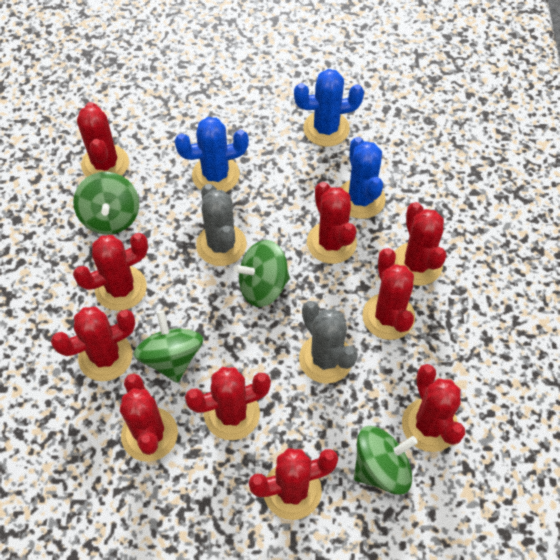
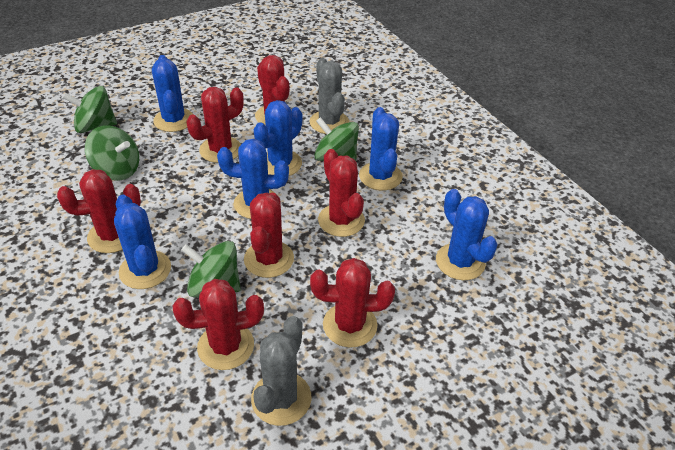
blue cactus: [174,117,249,192] [294,69,364,147] [340,137,386,219] = 3 -> [114,195,171,289] [152,55,193,132] [217,139,289,219] [254,100,302,176] [359,107,403,190] [436,189,498,280] = 6
red cactus: [51,306,135,381] [73,233,148,311] [77,102,129,177] [120,374,178,462] [185,367,271,440] [249,448,338,520] [307,182,357,264] [362,248,415,340] [395,202,446,286] [402,364,465,452] = 10 -> [57,169,141,253] [172,279,264,370] [186,87,244,163] [244,193,294,278] [255,55,292,126] [310,258,395,348] [318,149,365,237] = 7

